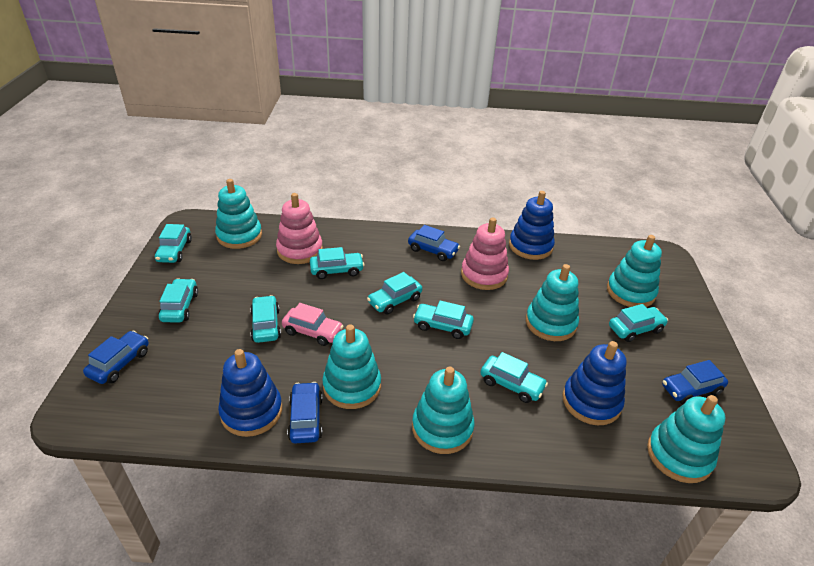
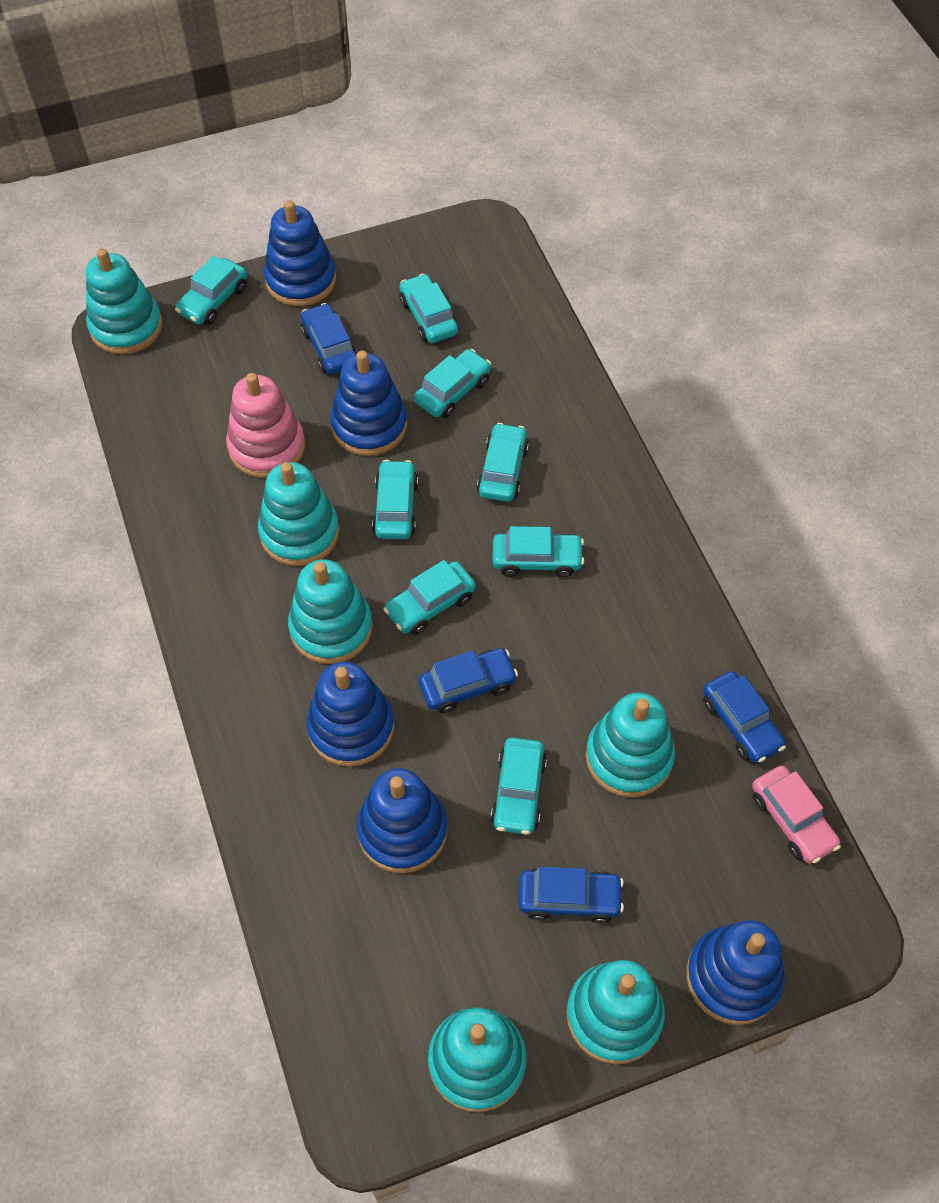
blue stacking toy: [218,349,282,437] [509,191,555,260] [563,341,627,425] = 3 -> [264,200,336,306] [307,662,394,767] [330,351,407,456] [357,768,448,873] [686,920,785,1025] = 5
pink stacking toy: [276,193,323,264] [461,217,509,290] = 2 -> [226,373,305,478] = 1

